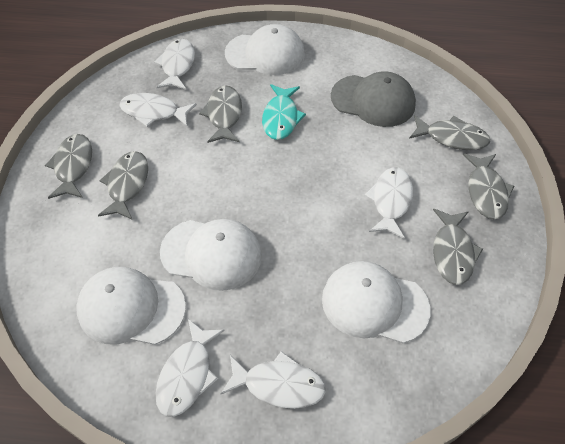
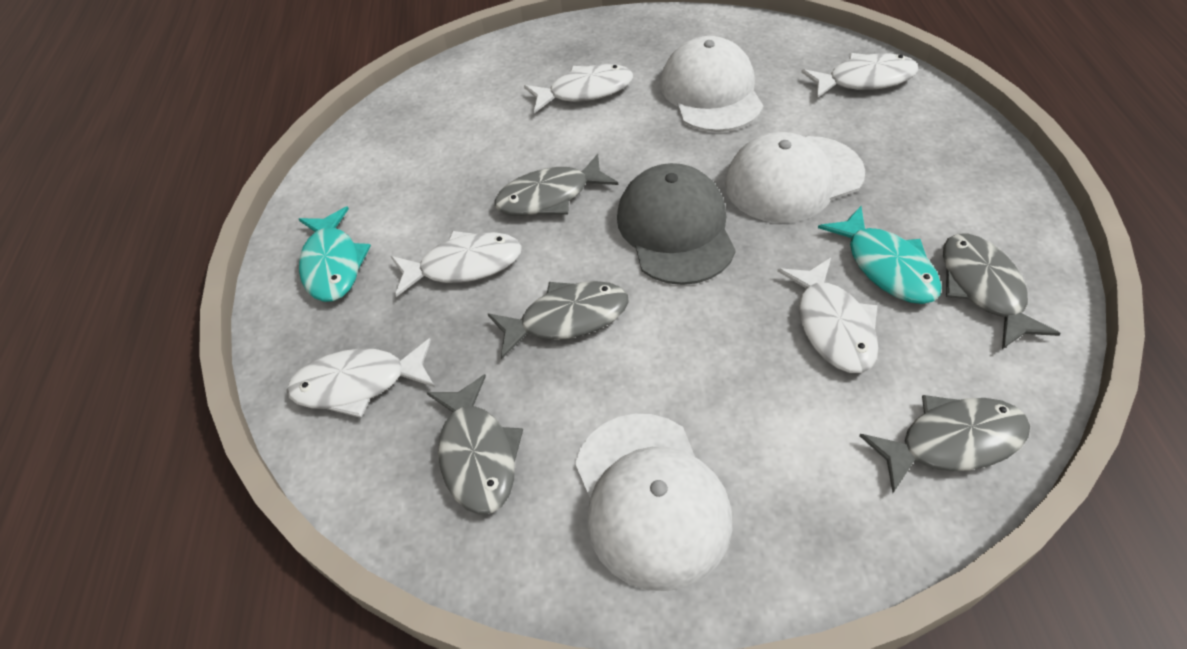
grey fish: [45,134,92,199] [98,151,148,219] [199,85,242,143] [409,115,490,150] [433,209,483,285] [463,154,514,219] = 6 -> [427,374,523,515] [488,281,629,359] [494,154,618,216] [859,395,1030,493] [943,234,1061,349] = 5
turquoise fish: [262,84,306,140] = 1 -> [299,206,371,302] [818,206,942,304] = 2
white cap: [76,267,186,345] [160,219,262,291] [225,24,305,75] [322,261,431,343] = 4 -> [575,414,732,591] [660,36,763,132] [725,132,865,223] = 3

